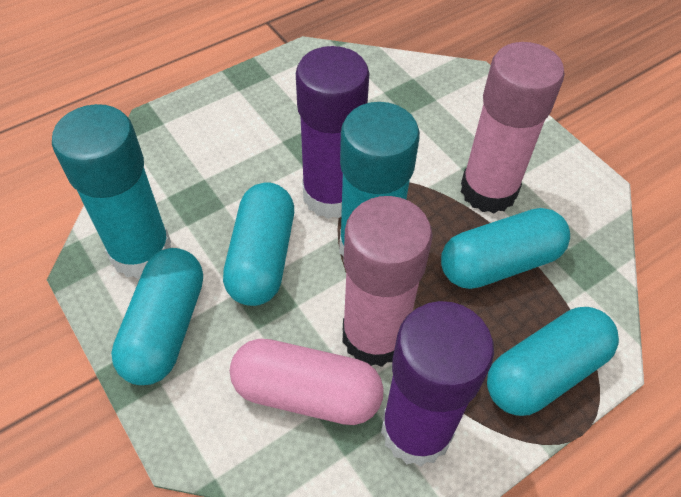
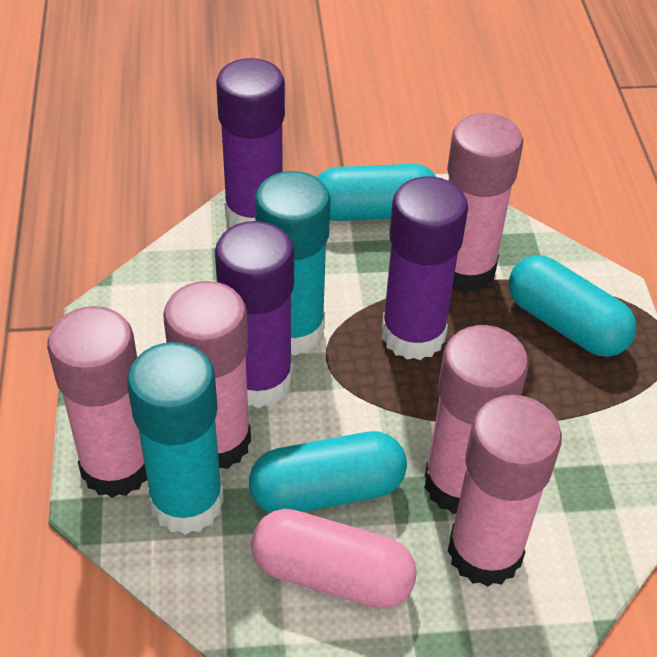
pink glue stick: [342,196,433,367] [461,42,565,213] = 2 -> [47,306,147,498] [163,281,251,469] [424,325,529,514] [447,113,523,293] [448,395,562,587] = 5
purple glue stick: [296,46,369,219] [381,301,494,466] = 2 -> [215,221,294,408] [216,58,285,227] [382,176,468,360] = 3
turquoise capsule: [111,248,203,385] [223,182,294,306] [441,208,570,289] [487,307,619,416] = 4 -> [249,431,407,513] [317,164,436,221] [509,255,637,357] = 3

